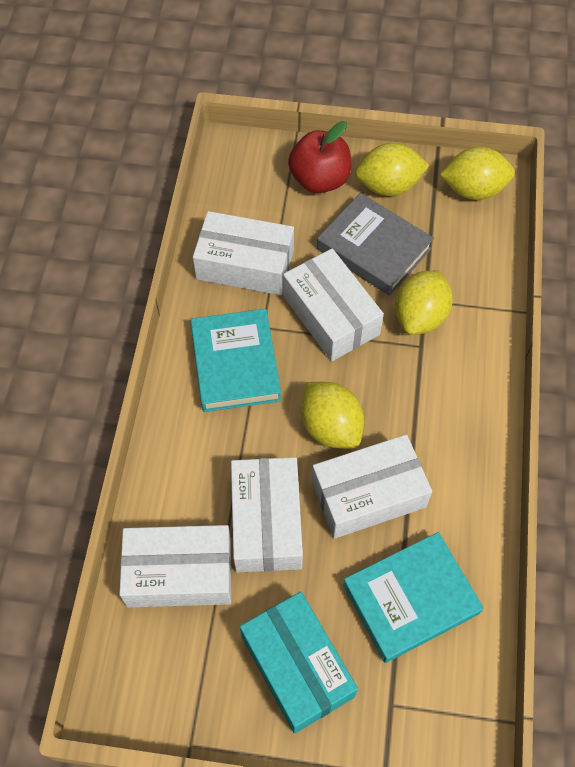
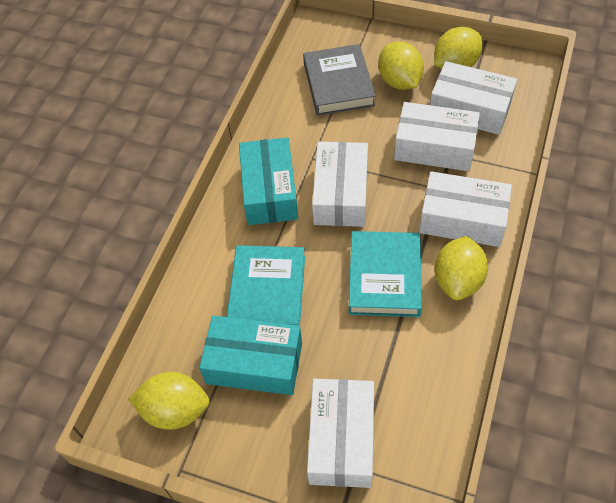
red apple: [288,121,351,193] = 1 -> none = 0
turquoise box: [240,592,358,734] = 1 -> [199,316,302,395] [239,137,298,225] = 2

